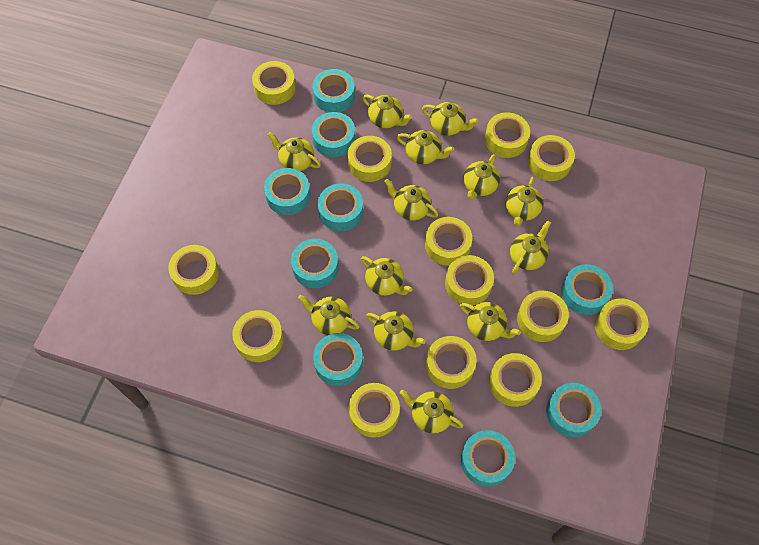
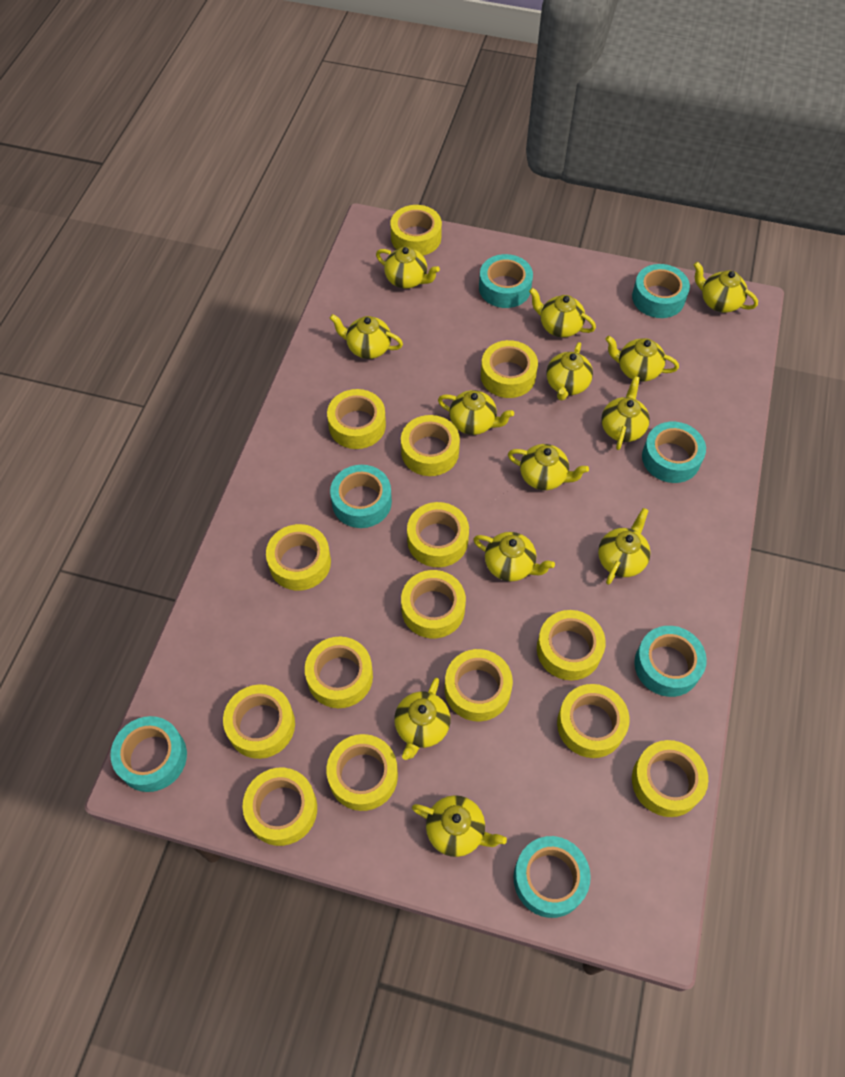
turquoise tape: [264,168,310,215] [291,239,339,288] [312,69,355,112] [312,112,355,157] [313,333,363,386] [318,183,363,231] [461,430,515,487] [546,383,601,437] [561,264,613,315] = 9 -> [110,716,187,792] [330,465,392,528] [479,254,533,308] [513,836,591,918] [632,264,690,318] [634,626,707,697] [642,422,706,483] = 7
yellow tape: [168,245,219,295] [232,310,284,362] [252,61,296,105] [348,136,392,182] [349,383,400,438] [425,217,472,266] [426,336,477,389] [445,255,494,305] [485,112,530,158] [489,353,542,407] [517,290,569,342] [528,135,575,181] [595,298,649,350] = 13 -> [223,684,295,759] [243,768,317,846] [266,524,331,591] [305,637,373,708] [327,389,386,449] [327,734,398,811] [390,205,442,256] [401,415,460,476] [401,570,466,638] [407,502,469,567] [445,649,513,721] [481,340,538,398] [537,610,606,680] [557,684,629,758] [632,740,708,817] = 15

